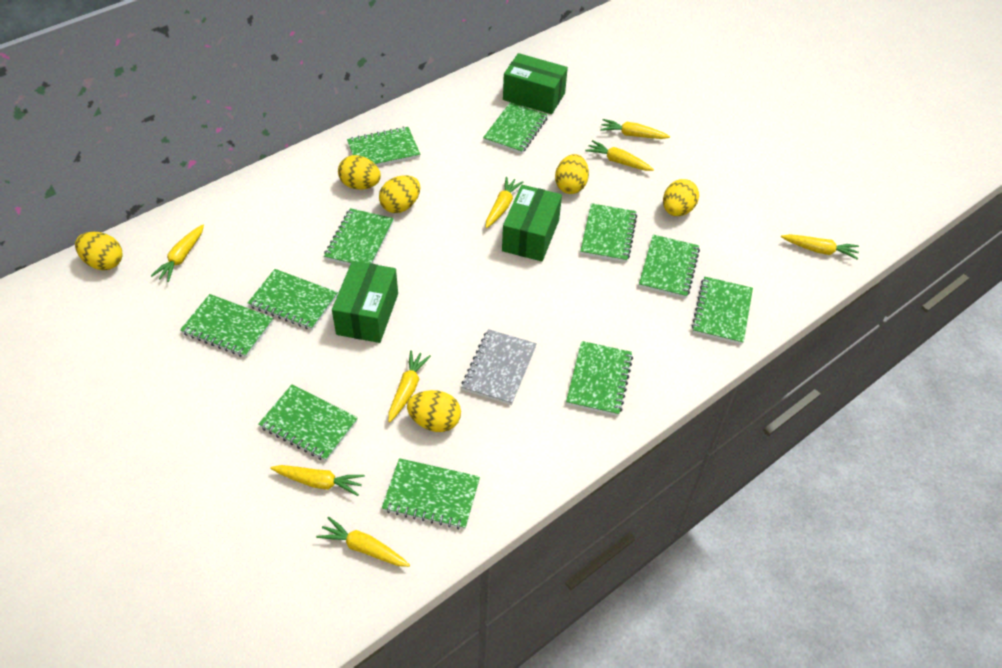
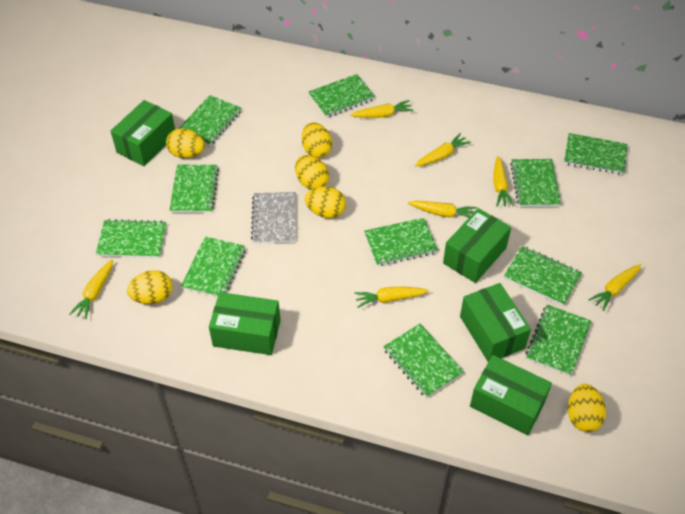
green box: [332,261,398,343] [502,185,562,261] [503,53,568,114] = 3 -> [111,100,175,166] [209,292,281,355] [443,208,511,283] [460,283,531,362] [470,355,552,435] = 5
yellow carrot: [151,224,204,282] [270,465,365,496] [316,517,410,567] [388,350,431,423] [485,177,523,228] [585,140,654,171] [600,119,670,139] [781,234,859,260] = 8 -> [70,259,113,319] [350,100,414,118] [354,287,429,308] [408,201,477,218] [415,133,471,167] [493,156,514,207] [588,264,641,311] = 7

